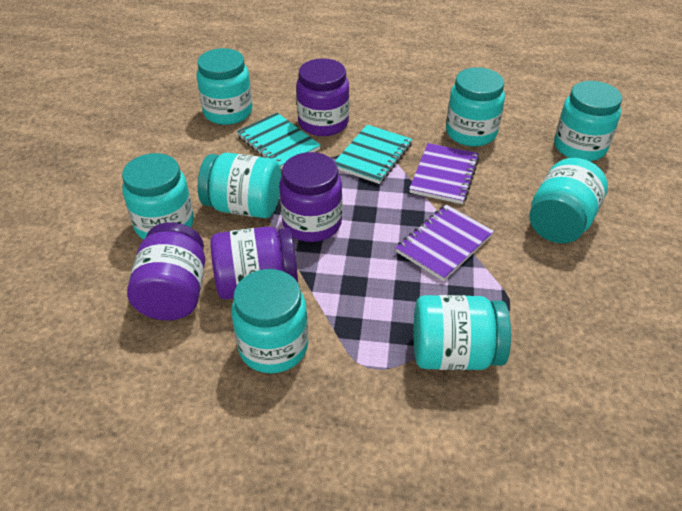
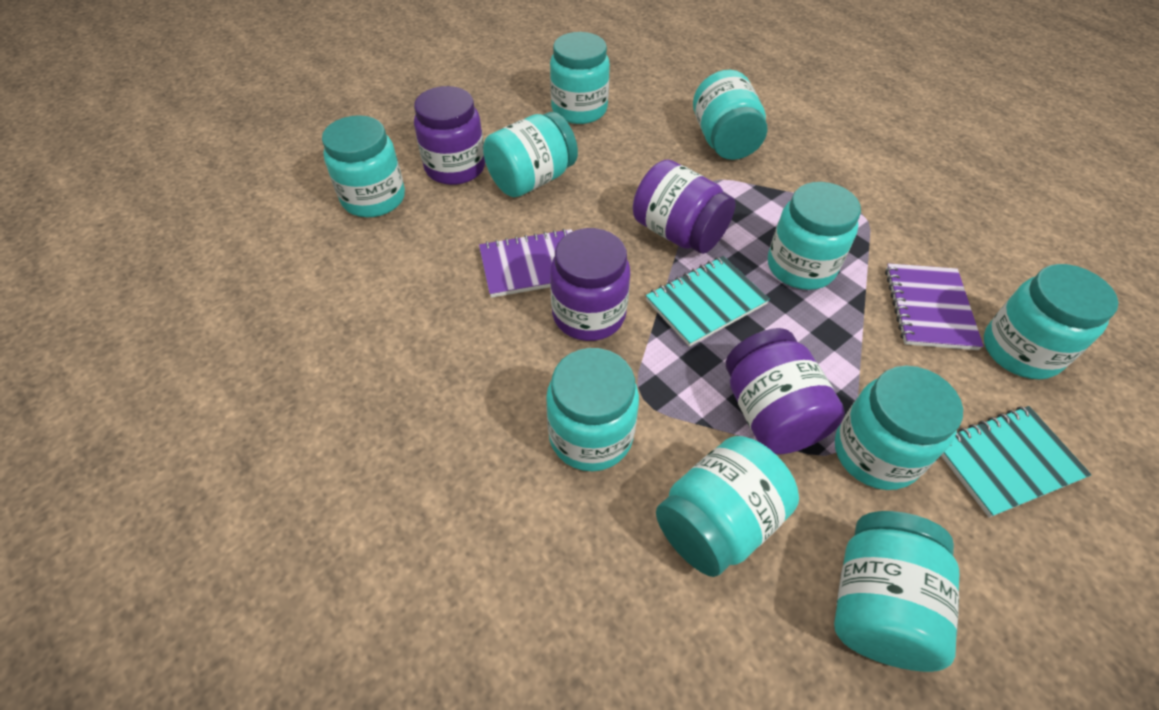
turquoise jar: [122,153,194,240] [197,48,253,125] [198,153,281,218] [231,269,308,373] [414,295,511,370] [446,67,505,147] [529,158,608,243] [554,81,622,161] = 8 -> [322,115,405,217] [483,112,578,197] [546,348,639,471] [550,32,610,124] [656,436,799,577] [693,70,767,160] [768,182,861,290] [834,511,959,672] [835,366,963,490] [984,264,1119,379] = 10

